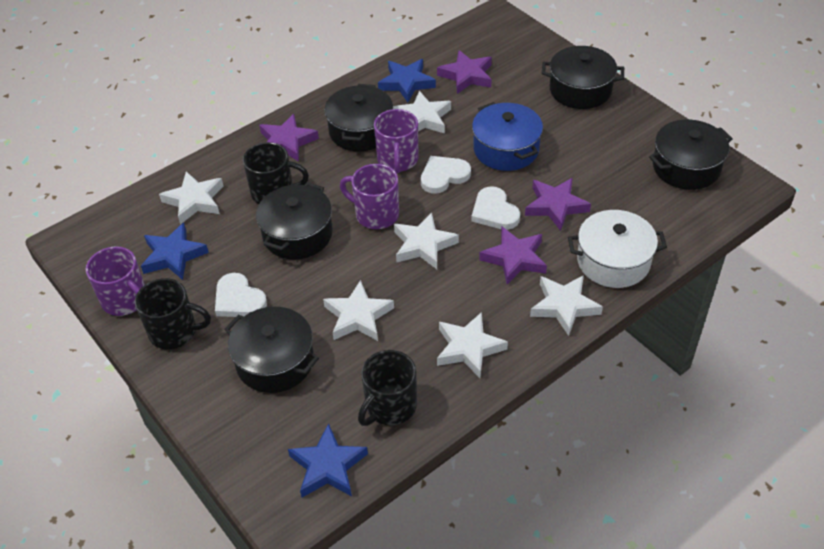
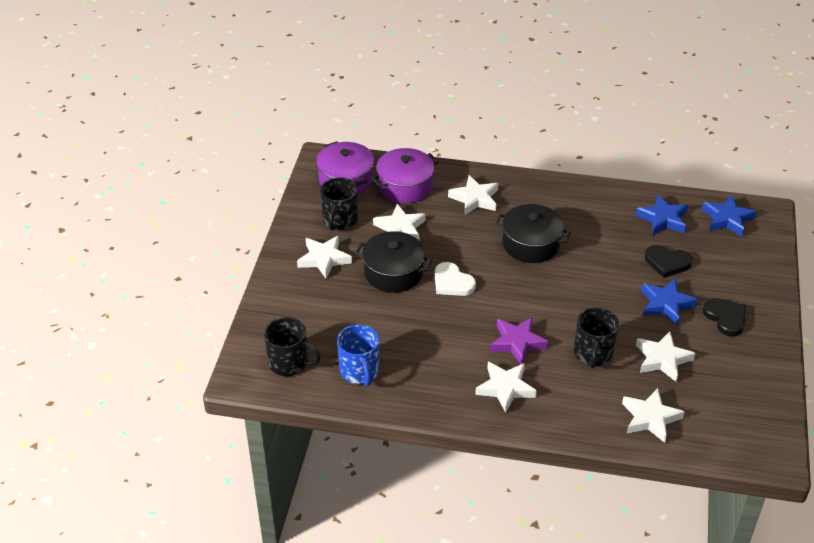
black heart: none = 0 -> [645,245,692,278] [703,298,746,337] = 2
black pot: [224,307,319,393] [256,182,333,259] [324,84,393,151] [542,46,624,109] [649,120,733,190] = 5 -> [355,231,433,293] [495,204,571,263] = 2
blue mug: none = 0 -> [337,324,379,386] = 1
blue pot: [472,102,543,171] = 1 -> none = 0
purple mug: [86,246,145,316] [340,164,399,229] [374,109,418,173] = 3 -> none = 0
purple pot: none = 0 -> [316,141,374,194] [371,148,439,203] = 2
purple star: [259,114,319,162] [437,50,492,94] [479,227,547,285] [525,178,591,231] = 4 -> [490,317,549,364] = 1
white heart: [215,273,267,317] [421,156,471,194] [471,186,520,230] = 3 -> [435,262,476,296] = 1
white pot: [568,210,667,288] = 1 -> none = 0

